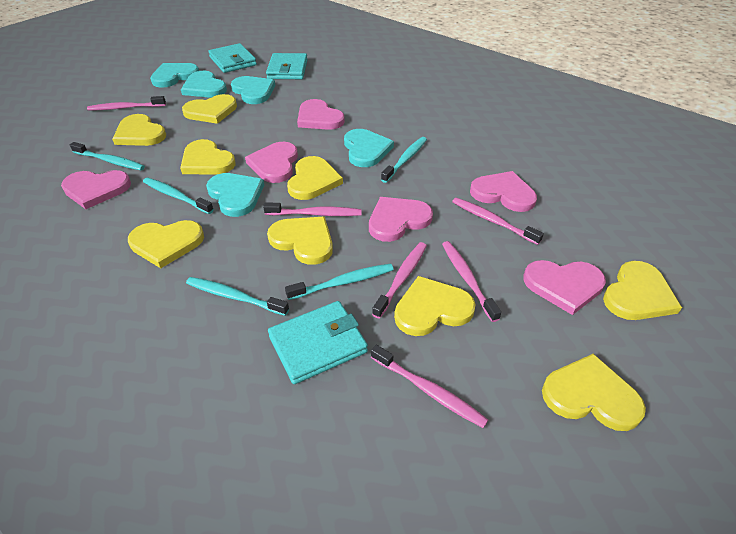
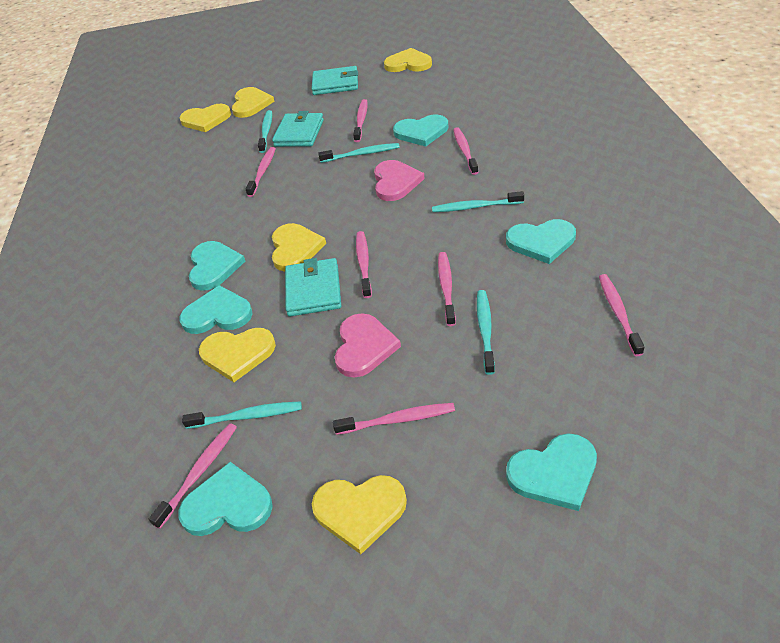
pink heart: [61,170,131,209] [245,142,298,183] [297,99,345,130] [369,197,433,242] [470,171,537,212] [523,260,606,315] = 6 -> [335,313,401,378] [374,160,425,201] = 2
pink toothbrush: [87,96,166,111] [263,203,362,216] [371,345,488,428] [372,242,427,319] [442,241,501,322] [452,198,544,245] = 6 -> [149,423,237,529] [246,147,276,197] [333,403,455,435] [353,99,368,142] [356,231,372,298] [438,252,456,326] [453,127,478,175] [599,274,645,356] = 8
turquoise heart: [150,63,199,88] [181,71,227,97] [206,173,264,217] [231,76,275,104] [344,129,394,167] = 5 -> [178,462,273,536] [179,285,253,334] [189,241,245,291] [393,114,448,146] [506,219,576,264] [506,433,597,511] = 6
yellow heart: [112,114,166,146] [128,220,204,268] [180,139,236,175] [182,94,237,124] [267,217,333,265] [287,156,343,200] [394,276,476,336] [542,354,646,431] [603,261,682,320] = 9 -> [180,104,231,132] [199,328,276,382] [232,87,275,118] [272,223,326,272] [312,475,407,554] [384,48,432,72] = 6

